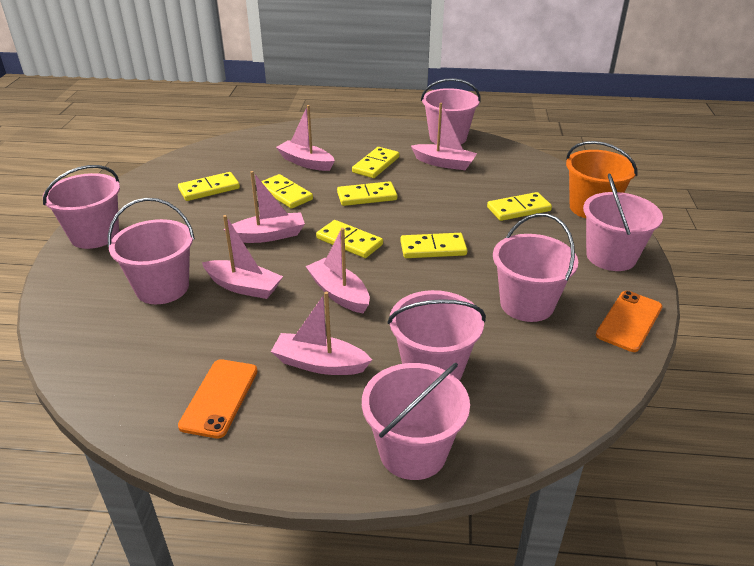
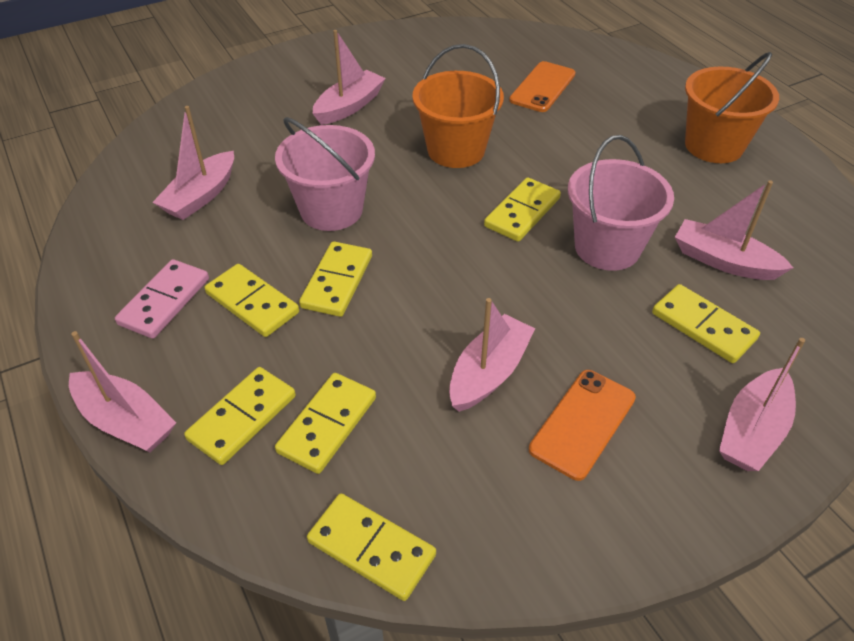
orange bucket: [566,141,638,218] = 1 -> [412,44,504,168] [685,52,779,163] = 2
pink bucket: [43,165,120,249] [108,198,195,304] [362,363,470,480] [388,290,486,381] [421,78,481,144] [493,213,578,322] [583,173,663,271] = 7 -> [275,117,375,231] [568,135,674,271] = 2
pink domino: none = 0 -> [115,259,209,339] = 1

